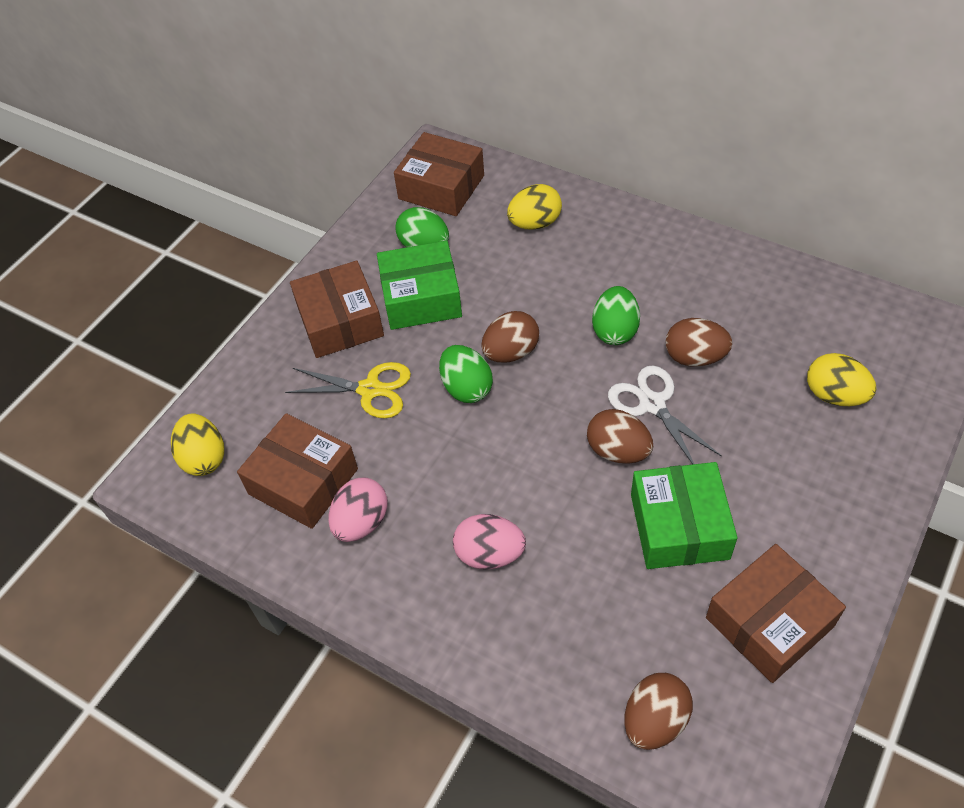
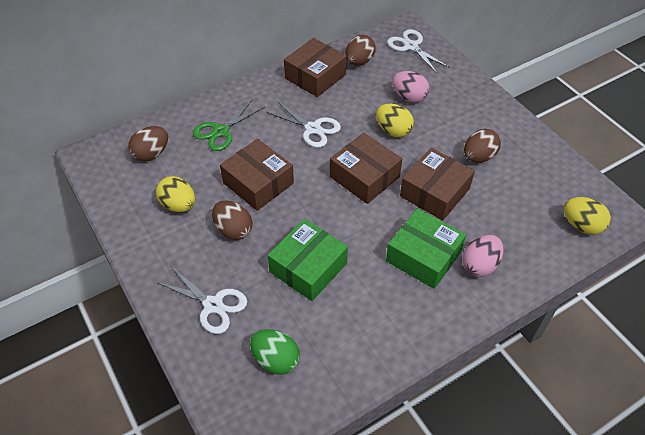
green egg: [395,207,449,247] [439,345,493,403] [592,286,640,345] = 3 -> [250,329,300,375] = 1
green scissors: none = 0 -> [193,100,265,151] = 1
white scissors: [608,366,722,464] = 1 -> [156,266,247,334] [266,101,341,148] [387,29,450,73] = 3
yellow scissors: [285,362,411,418] = 1 -> none = 0

